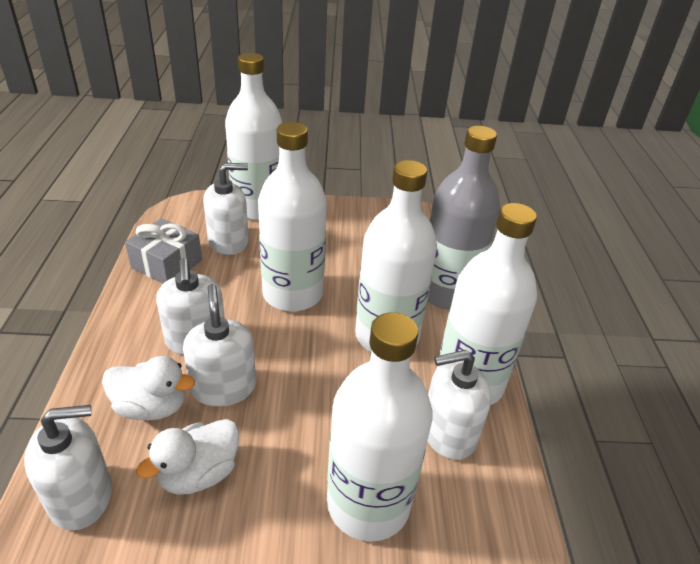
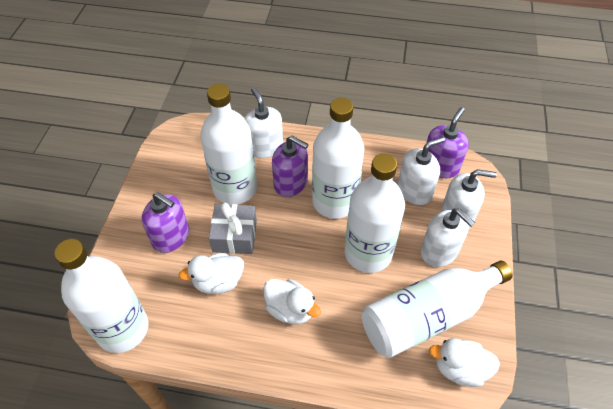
grey bottle: [428,126,500,310] = 1 -> none = 0
purple soap dispenser: none = 0 -> [142,192,189,253] [272,136,309,197] [427,107,469,178] = 3
white duck: [102,356,195,420] [136,419,239,495] = 2 -> [179,253,244,294] [263,279,321,324] [429,338,500,387] = 3
white soap dispenser: [24,405,112,531] [156,258,225,355] [183,284,256,407] [203,163,249,255] [427,350,491,460] = 5 -> [244,87,283,158] [398,137,445,205] [421,209,475,267] [441,169,497,229] = 4

